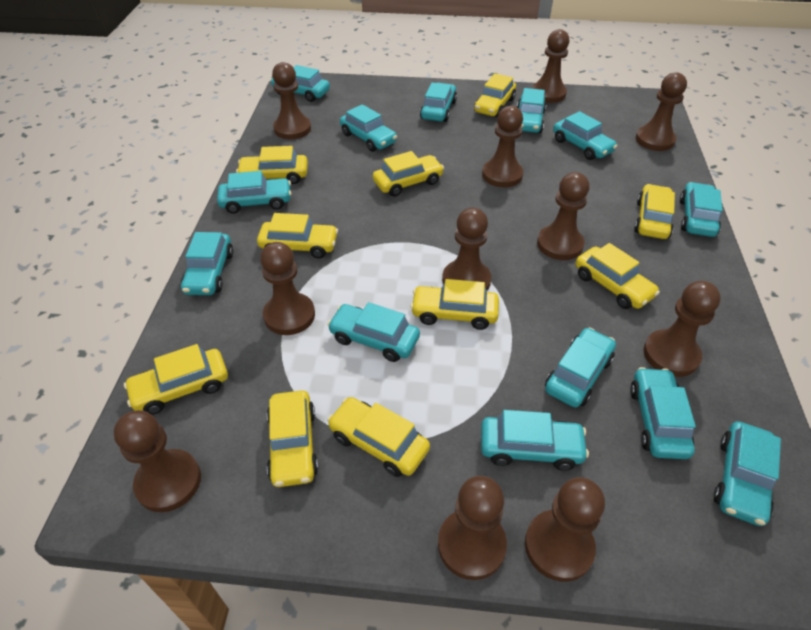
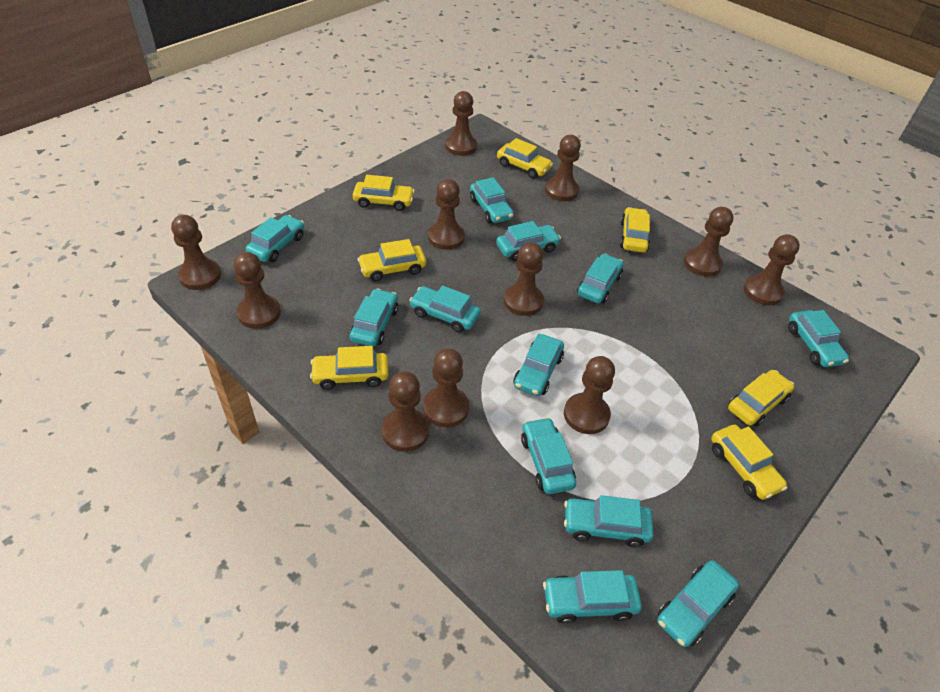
turquoise car: [181,232,233,295] [217,171,291,214] [270,65,330,102] [327,302,420,362] [340,104,397,152] [420,83,457,122] [481,410,589,471] [517,88,546,133] [545,327,616,408] [553,111,617,160] [630,367,696,459] [680,182,723,237] [714,421,781,526] = 13 -> [246,215,304,262] [350,289,398,347] [409,285,481,333] [470,177,514,223] [496,221,561,261] [514,334,564,396] [521,417,576,494] [543,570,642,624] [564,495,654,547] [577,254,624,304] [657,560,739,647] [788,310,849,367] = 12
yellow car: [124,344,228,415] [236,146,308,184] [257,213,338,259] [267,390,319,487] [327,397,430,477] [373,151,444,197] [410,279,499,330] [474,73,516,117] [576,243,660,309] [634,184,675,239] = 10 -> [310,346,389,390] [353,175,415,211] [357,239,426,281] [497,138,553,178] [620,207,650,253] [711,425,787,500] [728,370,794,427] = 7

